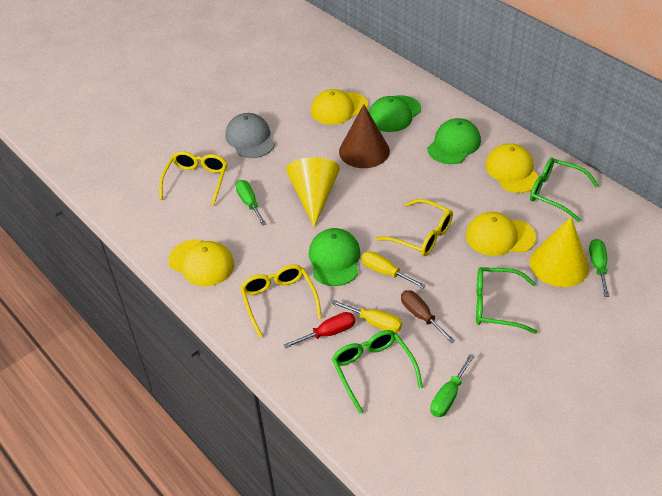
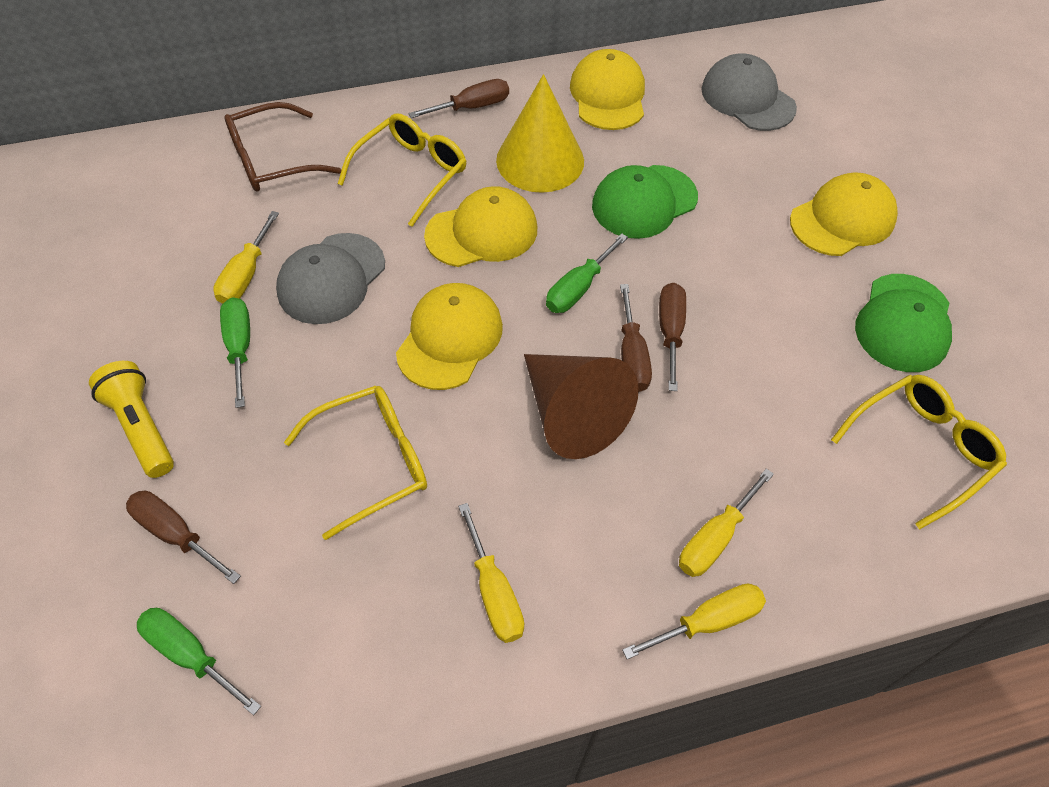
brown glasses: none = 0 -> [224,102,341,191] = 1
brown screwdriver: [401,290,455,343] = 1 -> [126,491,241,584] [408,79,509,118] [620,284,652,392] [659,283,686,391] = 4
green cap: [309,228,361,286] [369,95,421,132] [427,118,481,164] = 3 -> [592,165,698,239] [855,274,952,372] = 2
green glasses: [332,330,423,414] [476,267,537,334] [530,158,599,222] = 3 -> none = 0
grey cap: [225,113,275,158] = 1 -> [276,233,385,324] [701,54,797,131] = 2
red screwdriver: [283,312,355,349] = 1 -> none = 0
yellow cone: [286,157,340,228] [530,217,589,287] = 2 -> [496,74,584,193] = 1
yellow flashlight: none = 0 -> [89,361,174,478] = 1
yellow screwdriver: [331,300,402,333] [361,251,426,288] = 2 -> [213,211,279,304] [458,503,524,643] [622,583,766,659] [679,468,774,577] = 4

